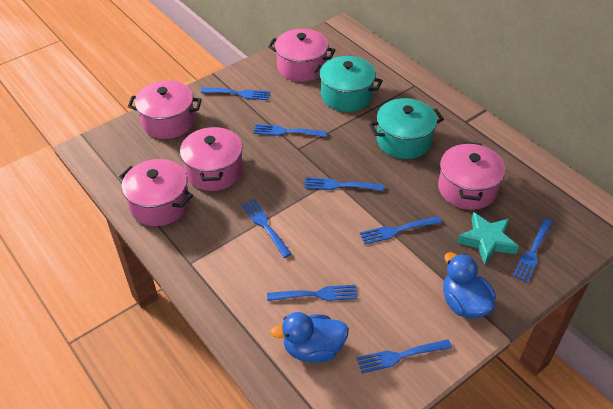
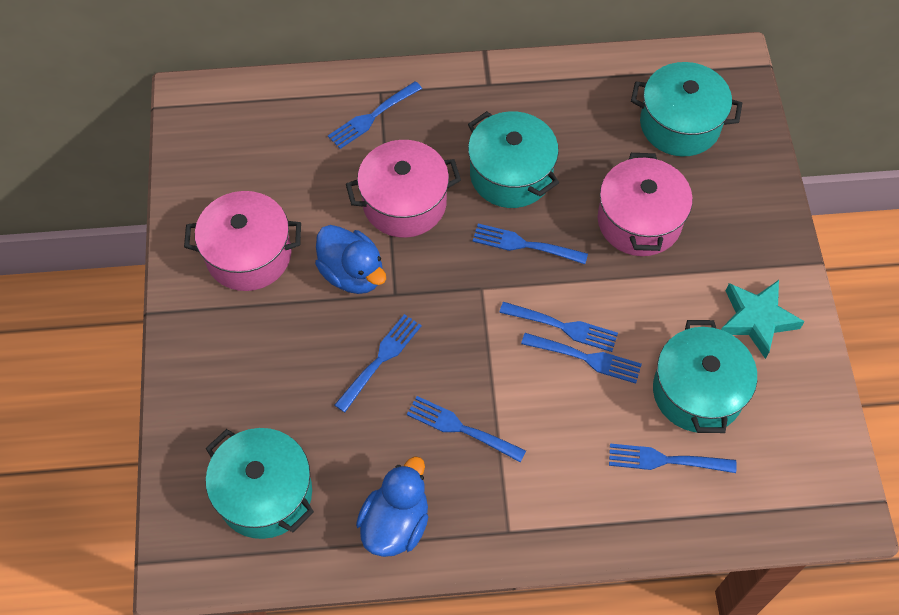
blue fork: [201,88,270,100] [242,199,292,258] [253,124,327,137] [267,285,358,301] [304,177,384,191] [357,339,452,374] [360,216,442,245] [512,218,553,283] = 8 -> [328,81,422,149] [335,314,422,412] [407,396,526,462] [472,223,588,264] [499,302,618,352] [521,333,642,383] [609,444,737,473] = 7
pink pot: [119,159,193,226] [128,80,202,139] [180,126,243,191] [268,29,335,82] [438,142,505,210] = 5 -> [184,191,301,291] [346,140,461,238] [598,153,693,256] = 3
turquoise pot: [313,56,383,112] [369,98,444,159] = 2 -> [206,428,314,539] [468,111,559,208] [631,62,742,156] [653,320,757,433] = 4

